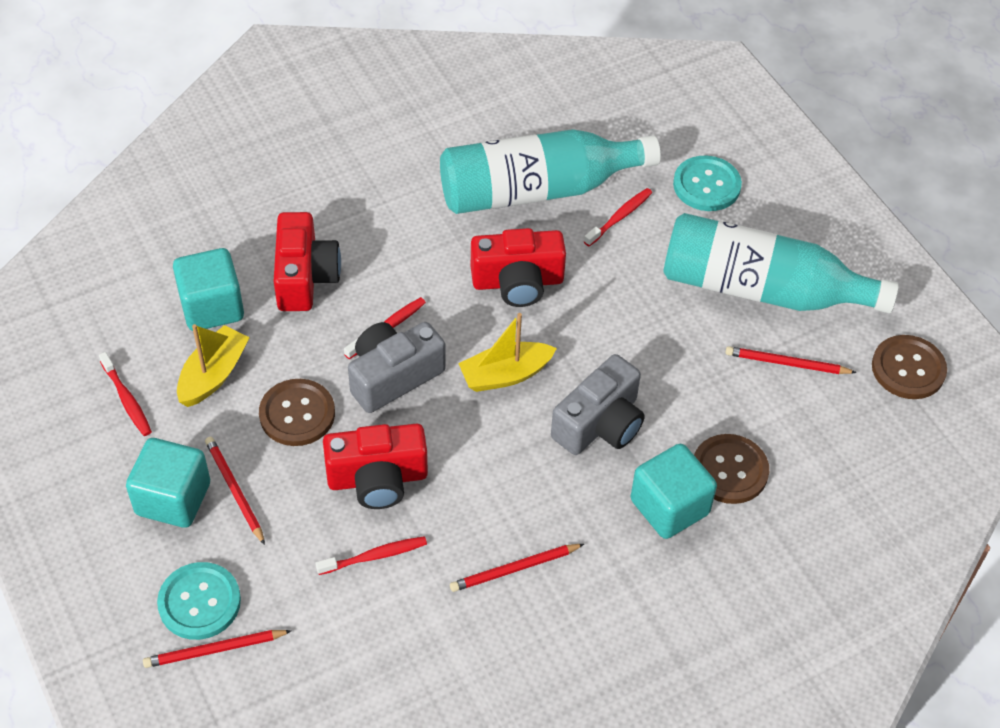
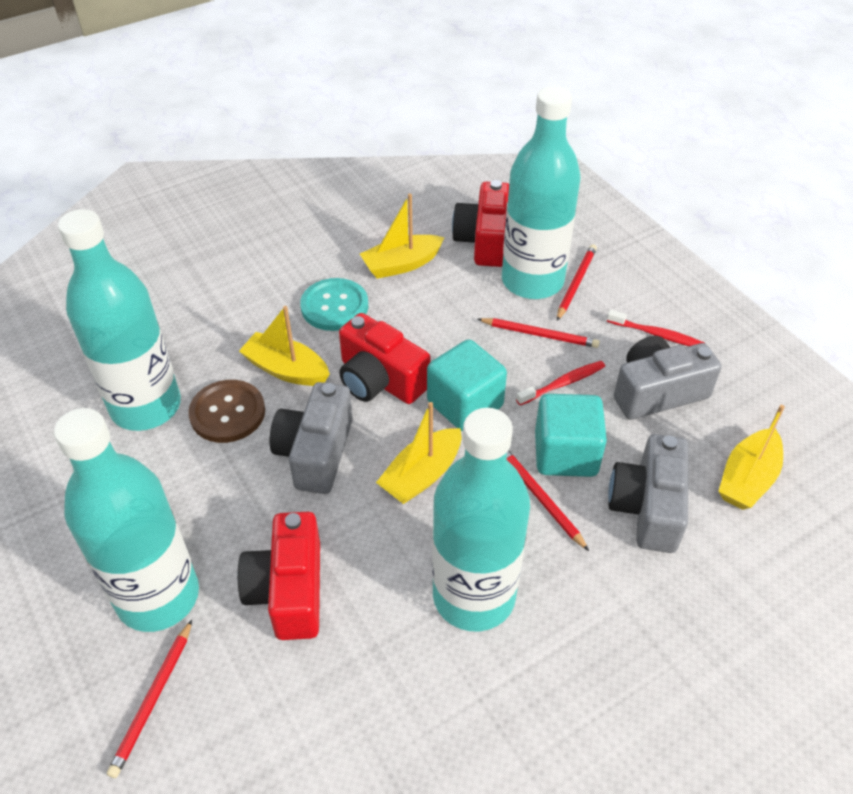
brown button: [259,379,335,446] [694,434,769,504] [872,335,947,399] = 3 -> [188,380,265,443] = 1
grey camera: [348,322,446,413] [551,354,645,455] = 2 -> [270,382,353,494] [608,434,689,553] [614,336,722,420] = 3
red toothbrush: [99,352,152,436] [315,536,427,575] [344,297,426,359] [584,188,652,246] = 4 -> [516,361,605,405] [607,309,704,346] = 2
turquoise bottle: [440,129,661,214] [663,213,899,313] = 2 -> [54,408,199,632] [58,209,181,431] [432,408,530,631] [502,86,581,299] = 4
turquoise button: [157,562,241,640] [673,156,742,211] = 2 -> [300,278,368,331] = 1
turquoise cube: [126,438,210,528] [173,248,244,331] [631,444,717,539] = 3 -> [427,339,507,431] [535,394,607,477] = 2
yellow boat: [177,324,250,407] [458,313,557,392] = 2 -> [239,306,330,386] [360,193,444,279] [376,402,461,504] [718,405,785,510] = 4

